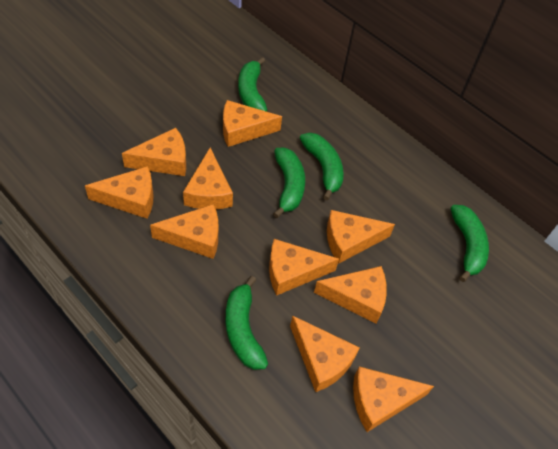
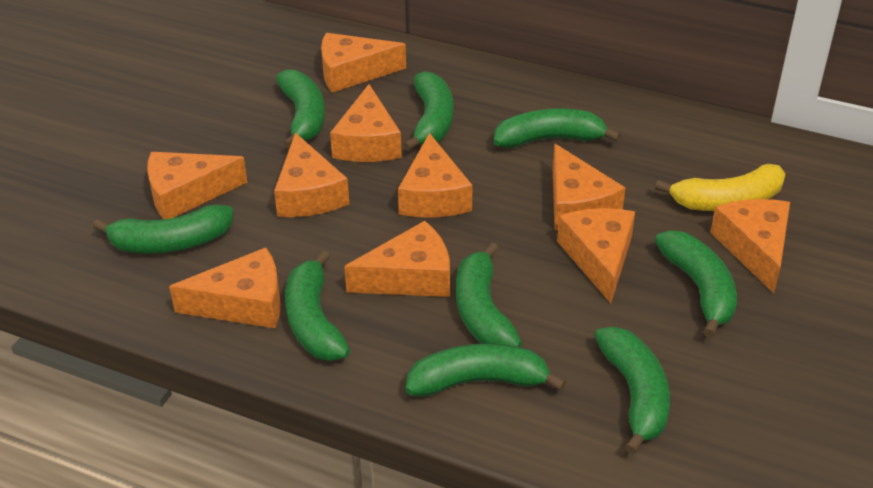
green banana: [225,276,268,370] [238,57,268,112] [273,148,305,218] [300,132,344,200] [450,205,489,282] = 5 -> [93,204,234,253] [276,69,325,149] [285,250,350,361] [403,71,454,151] [406,343,566,397] [456,243,522,347] [494,108,621,148] [594,327,670,454] [655,230,737,338] = 9
yellow banana: none = 0 -> [655,164,785,211] = 1

